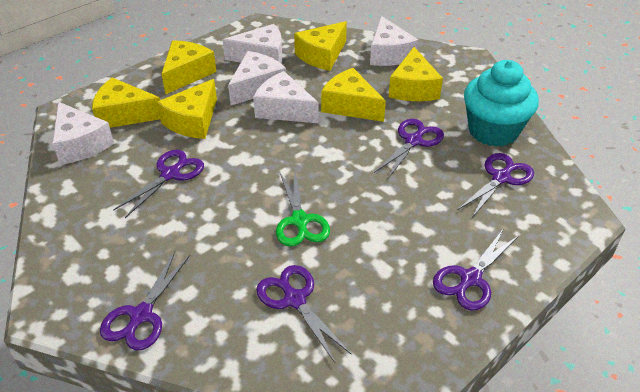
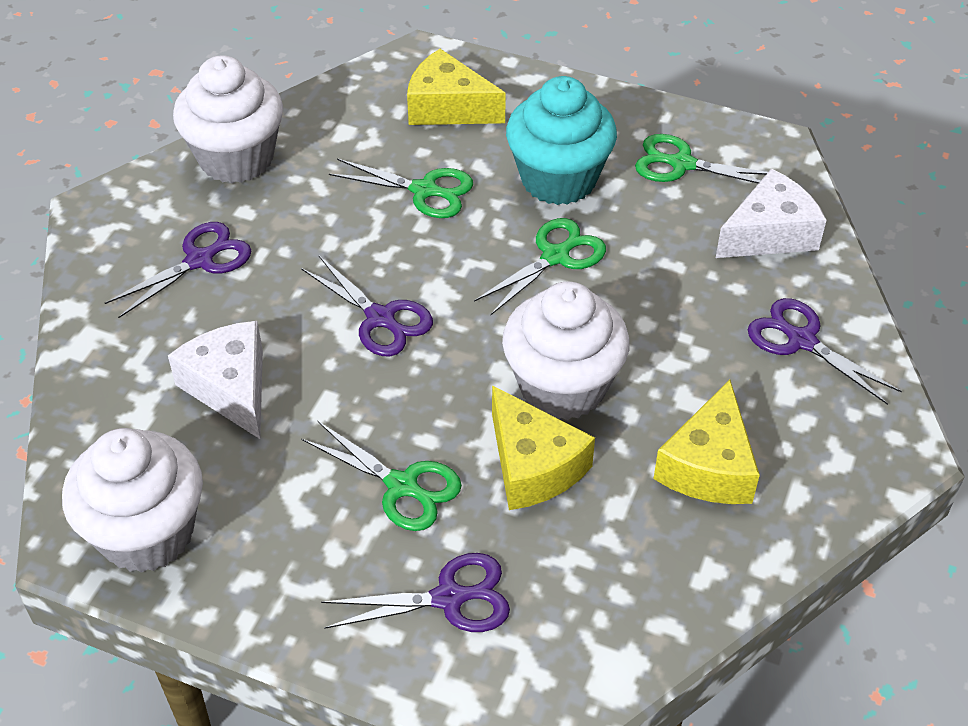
green scissors: [276,172,330,246] = 1 -> [302,421,462,531] [329,159,473,218] [474,218,606,315] [635,134,768,184] = 4
purple scissors: [100,252,190,350] [113,150,204,218] [256,265,352,363] [374,119,444,180] [433,228,518,311] [458,153,534,219] = 6 -> [105,222,251,318] [301,255,433,356] [321,553,510,632] [748,298,902,405] = 4
white cheese: [52,102,114,165] [223,24,282,64] [228,51,286,106] [253,71,319,123] [370,16,418,66] = 5 -> [168,321,263,439] [716,169,826,258] = 2
white cupcake: none = 0 -> [62,428,203,573] [173,55,283,183] [502,282,630,420] = 3
yellow cheese: [92,78,160,128] [157,79,217,139] [162,40,216,94] [294,21,347,71] [321,68,386,122] [389,47,443,101] = 6 -> [407,49,506,125] [492,385,595,510] [654,380,760,504] = 3

